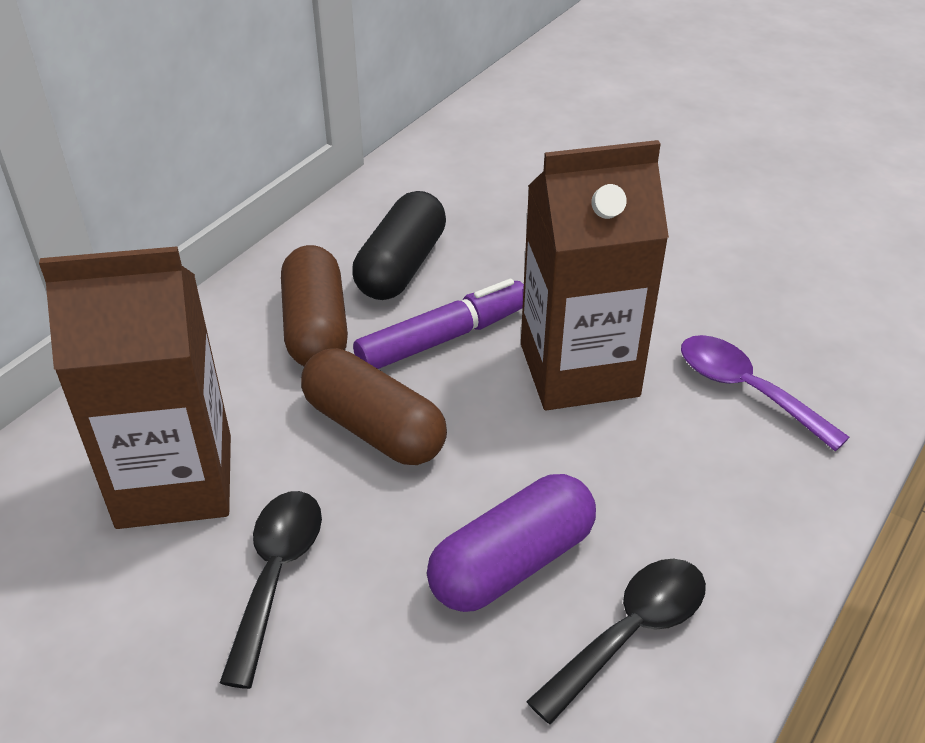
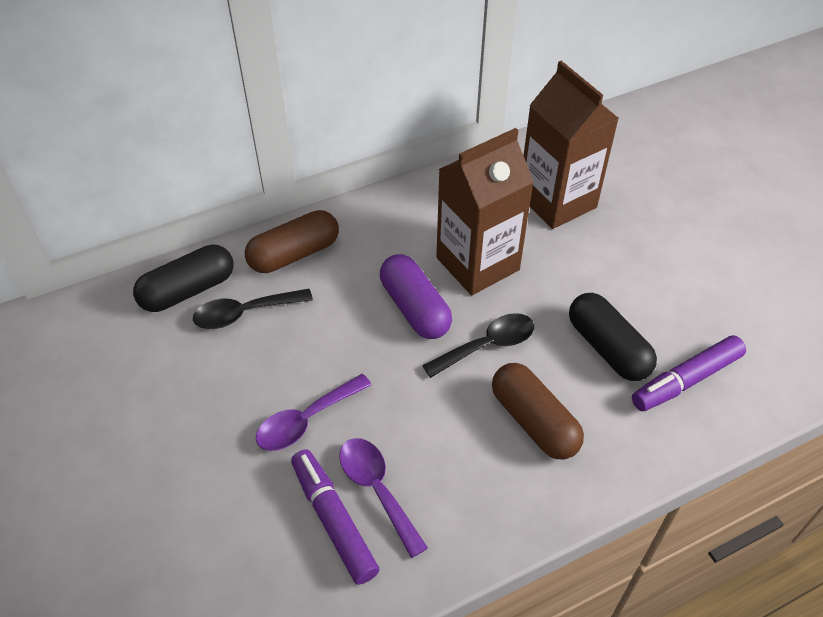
black capsule: [352,191,446,300] = 1 -> [133,244,234,312] [569,293,657,381] = 2
purple marker: [353,279,524,369] = 1 -> [291,449,379,585] [632,335,746,411] = 2
purple spoon: [681,335,850,451] = 1 -> [256,374,372,451] [339,438,428,558] = 2

